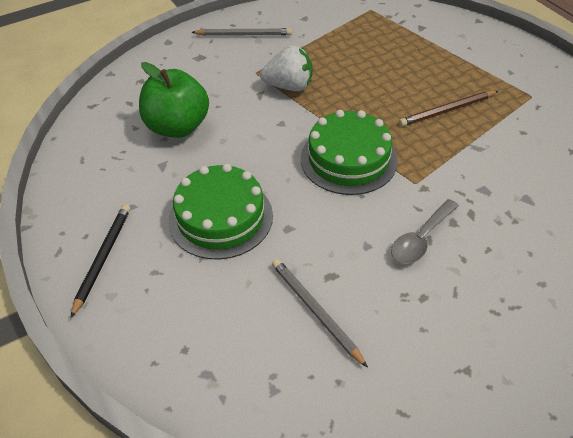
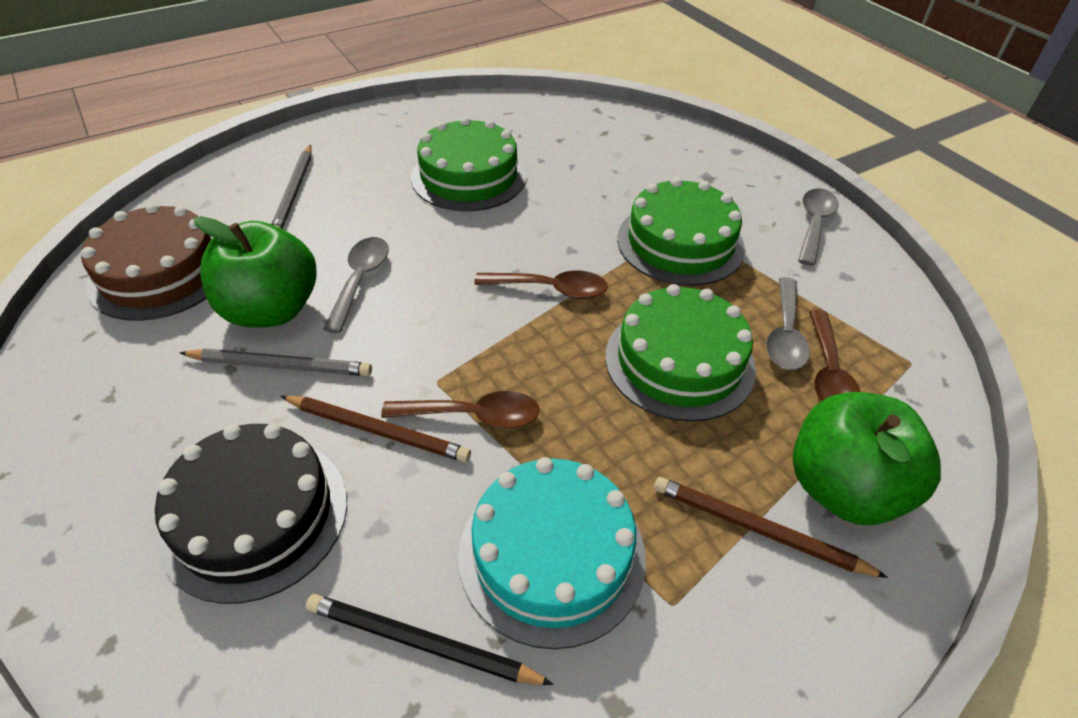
black cake: none = 0 -> [155,423,347,604] = 1
brown cake: none = 0 -> [81,203,214,321] = 1
brown pencil: [399,91,498,127] = 1 -> [281,396,471,462] [654,477,888,578] = 2
brown spoon: none = 0 -> [381,391,540,428] [474,270,608,299] [809,310,861,401] = 3
green apple: [139,62,209,138] = 1 -> [194,216,317,328] [793,392,941,525] = 2
green cake: [168,164,273,259] [301,110,398,195] = 2 -> [411,117,527,211] [605,284,756,422] [617,177,745,286] = 3
grey spoon: [391,199,459,264] = 1 -> [323,237,389,333] [766,277,810,370] [798,188,838,266] = 3
turquoise cake: none = 0 -> [458,457,646,649] = 1
white strawberry: [260,45,312,91] = 1 -> none = 0

